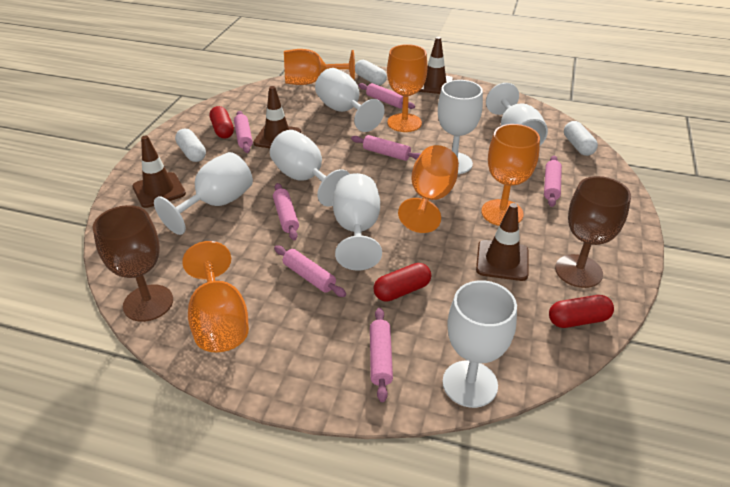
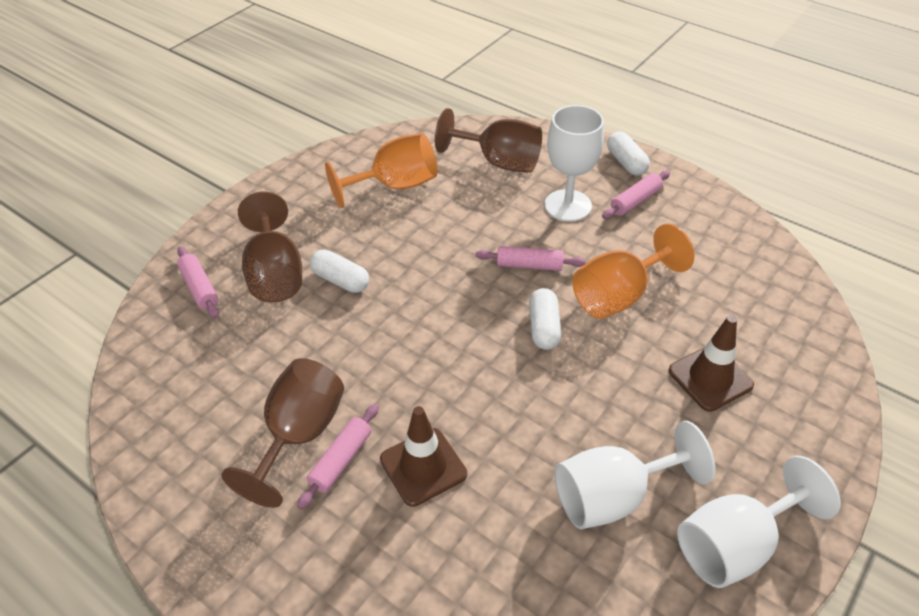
brown goblet: [92,205,173,322] [555,176,631,288] = 2 -> [222,358,344,508] [238,192,302,302] [435,108,542,173] = 3
brown traffic cone: [132,136,186,208] [253,86,301,148] [419,37,454,94] [476,203,529,281] = 4 -> [380,406,467,507] [669,315,754,412] = 2
orange goblet: [182,241,249,352] [284,49,355,85] [387,44,427,132] [398,145,459,233] [481,124,540,226] = 5 -> [325,133,437,208] [572,224,695,319] = 2
pink rolling pin: [234,111,253,153] [273,183,299,240] [274,245,346,297] [351,135,421,161] [358,83,415,109] [370,308,393,402] [544,155,562,207] = 7 -> [177,246,219,319] [297,404,379,509] [476,246,586,271] [602,170,670,219] = 4
red capsule: [210,106,234,139] [373,263,431,302] [549,295,614,328] = 3 -> none = 0
white goblet: [154,152,253,235] [270,130,350,207] [315,68,385,132] [333,173,382,271] [438,80,483,174] [443,280,517,408] [486,83,548,146] = 7 -> [544,105,604,222] [555,421,715,529] [677,456,841,588] = 3

